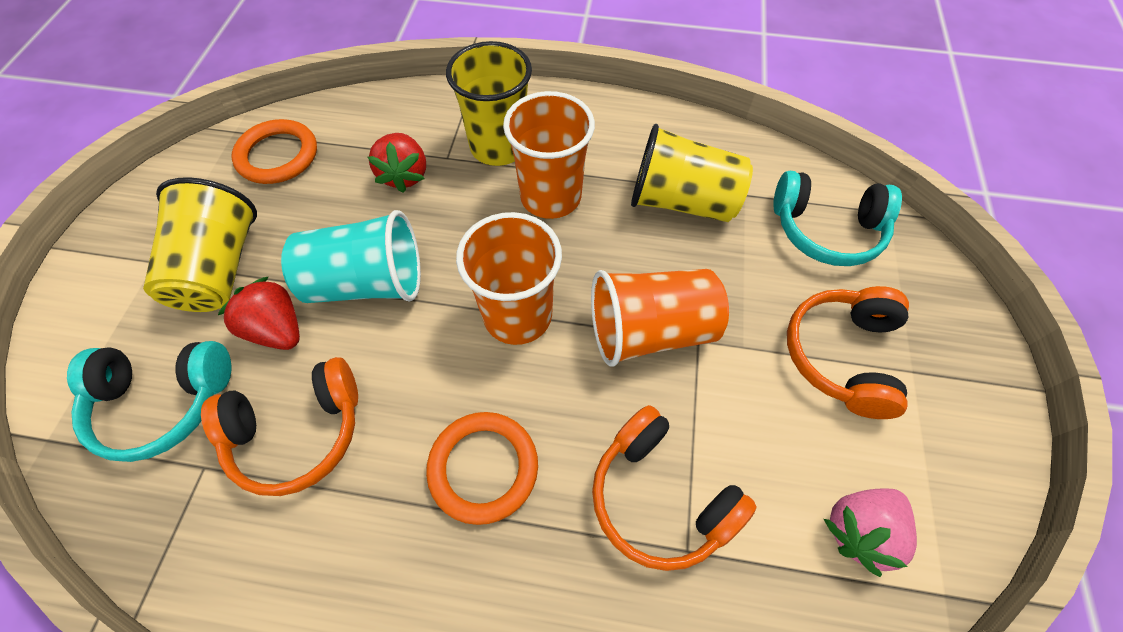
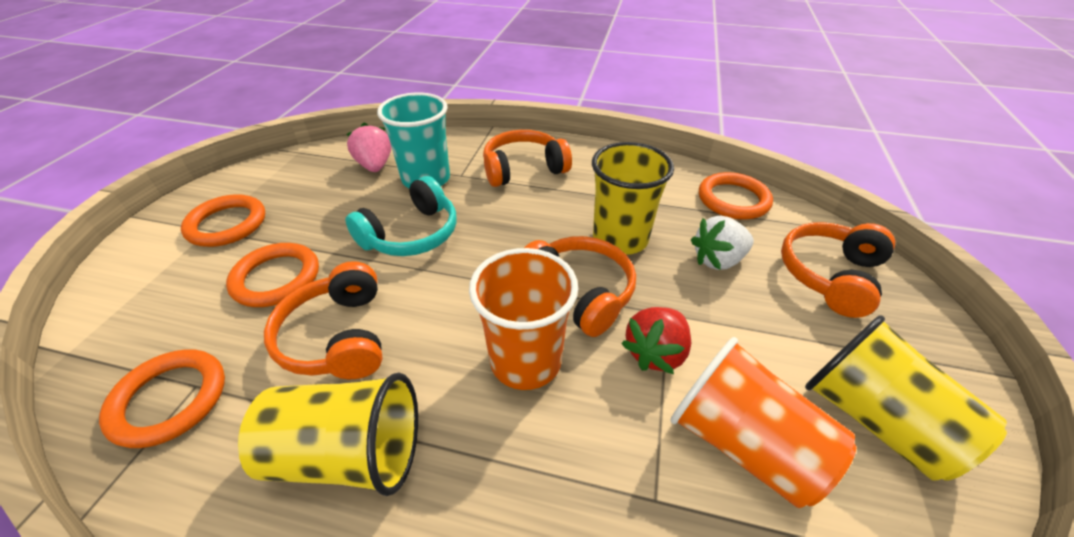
orange cup: [456,212,562,345] [503,91,595,219] [591,269,729,367] = 3 -> [469,248,578,390] [671,337,856,508] = 2
orange headphones: [201,357,358,496] [592,405,757,571] [787,286,909,419] = 3 -> [264,261,382,379] [483,130,572,187] [524,236,636,337] [781,222,895,318] = 4
orange ring: [231,119,317,184] [426,412,538,525] = 2 -> [99,349,225,448] [181,194,265,247] [226,243,319,307] [699,172,773,220] = 4
red strawberry: [218,276,300,350] [367,133,426,193] = 2 -> [621,307,691,374] = 1
turquoise headphones: [67,341,231,462] [773,171,902,266] = 2 -> [345,176,457,256] = 1
white strawberry: none = 0 -> [691,216,754,270] = 1

